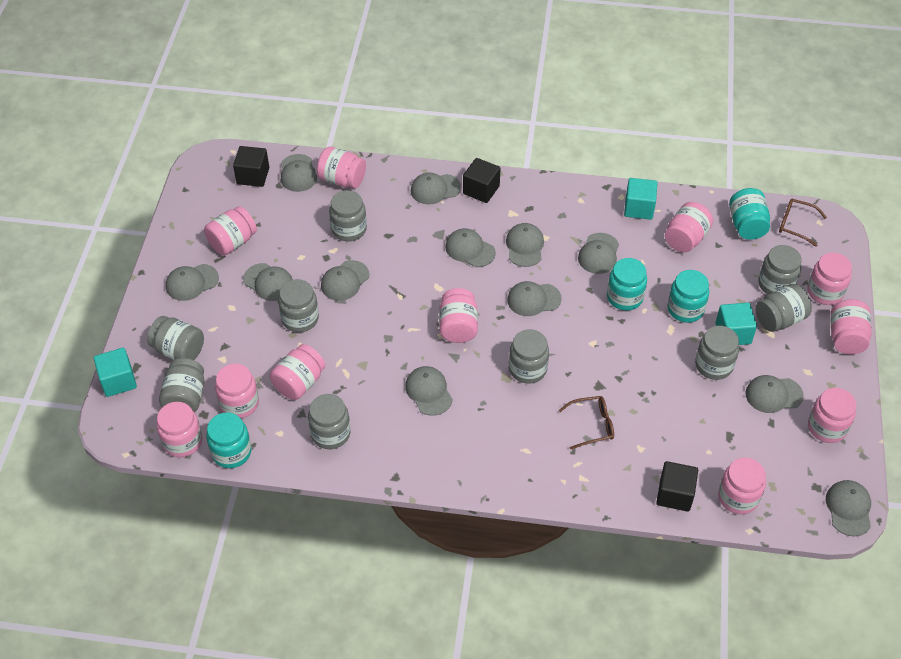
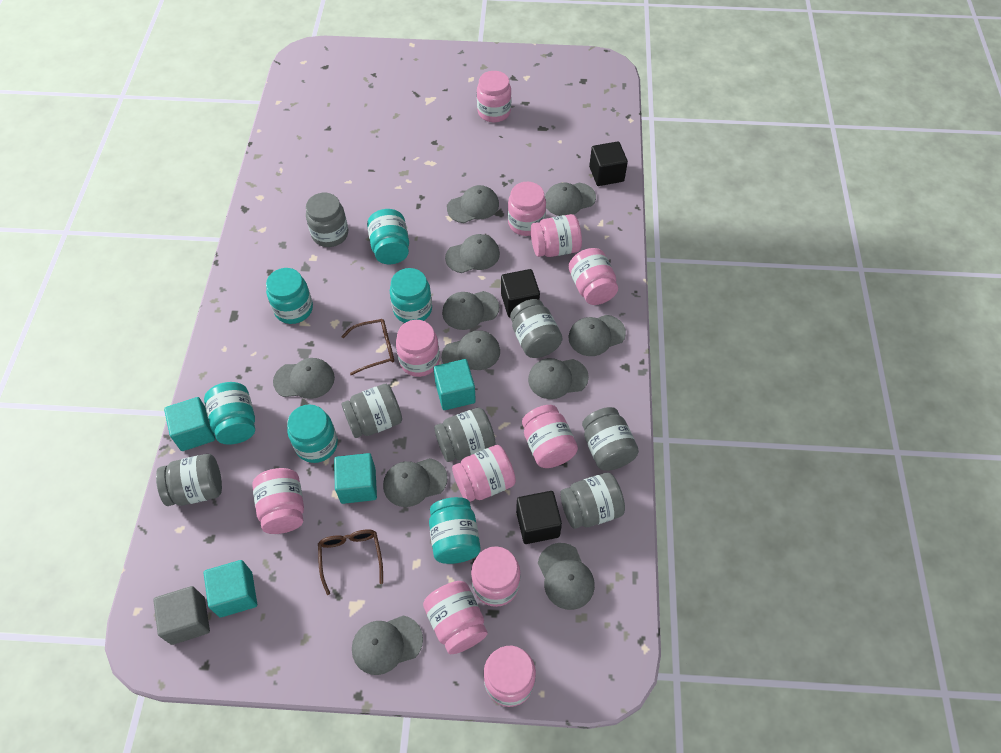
grey cap: [166,264,219,301] [243,263,293,301] [281,154,317,192] [321,260,369,301] [405,366,453,416] [411,173,461,204] [445,228,496,267] [506,223,544,267] [507,281,562,316] [578,233,619,274] [745,375,804,413] [826,480,871,536] = 12 -> [273,358,335,399] [352,615,423,675] [383,458,448,507] [442,291,499,330] [442,330,500,370] [445,234,500,273] [447,185,499,223] [528,358,589,399] [538,543,595,610] [545,182,596,216] [568,315,626,356] = 11
grey cube: none = 0 -> [153,586,210,645] = 1
grey jar: [147,316,204,360] [159,358,204,412] [278,279,319,332] [308,394,351,449] [329,190,367,241] [509,329,549,384] [695,326,739,380] [755,284,812,332] [758,245,802,294] = 9 -> [156,454,222,506] [306,193,348,247] [341,384,402,438] [434,407,495,462] [510,299,562,358] [560,473,625,529] [582,407,639,471] = 7
turquoise cube: [93,348,137,397] [624,178,658,220] [715,303,757,345] = 3 -> [164,397,215,451] [204,560,257,617] [334,453,377,504] [433,359,476,410] = 4
turquoise jar: [206,412,252,468] [607,258,647,311] [668,270,709,323] [729,188,770,240] = 4 -> [204,382,255,445] [266,268,313,324] [287,404,338,463] [367,209,409,264] [390,268,432,323] [429,497,481,564] = 6

